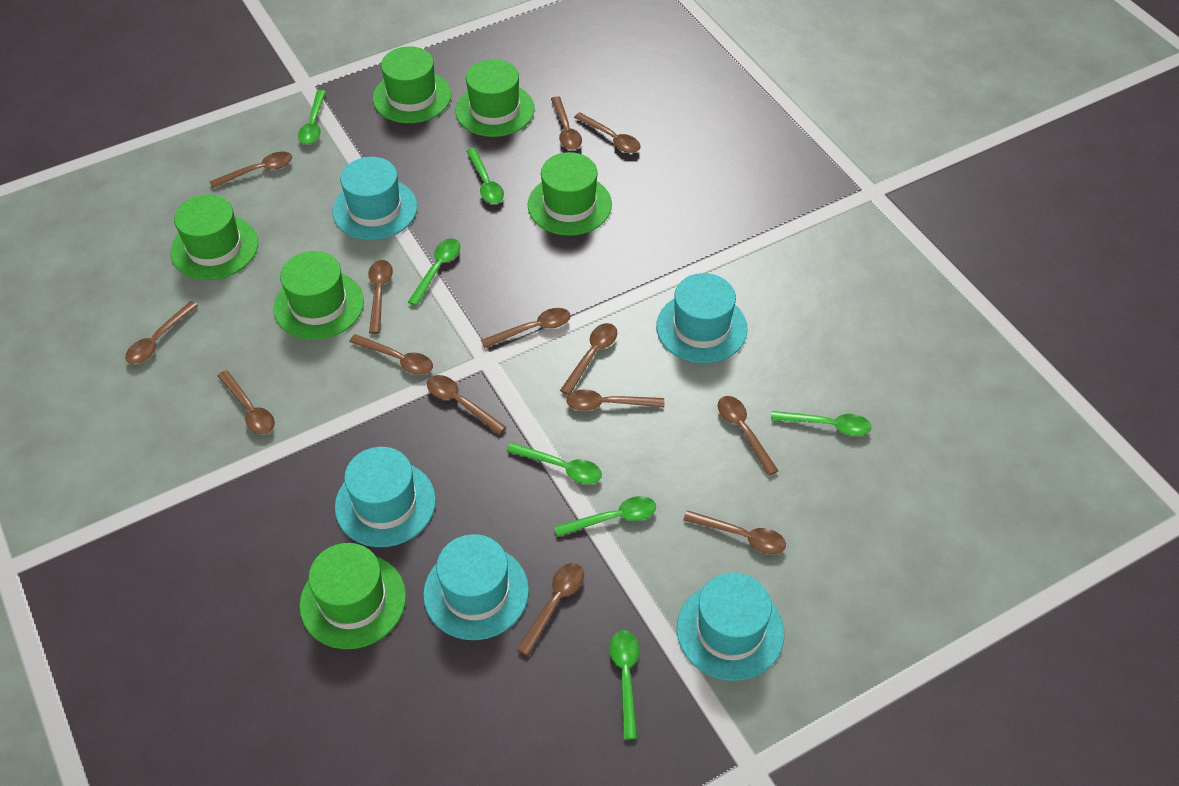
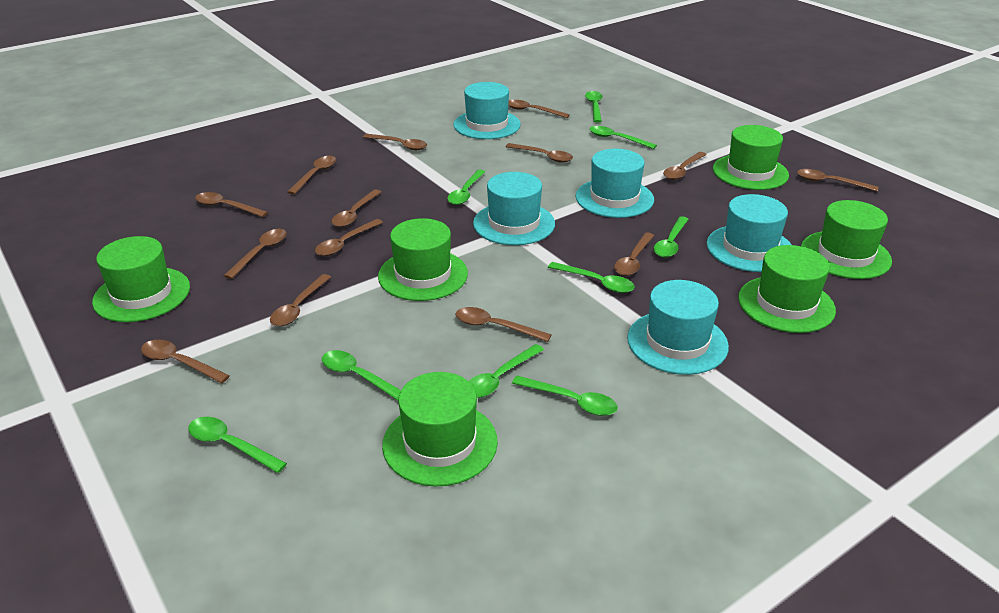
green spoon: [298,90,326,144] [408,238,461,306] [466,148,504,203] [506,442,602,484] [554,496,656,537] [609,630,639,740] [771,411,872,436] = 7 -> [188,417,287,473] [322,350,401,400] [447,170,485,205] [469,344,544,398] [512,376,618,416] [548,262,635,293] [585,91,603,122] [590,126,657,149] [654,216,689,258] = 9

